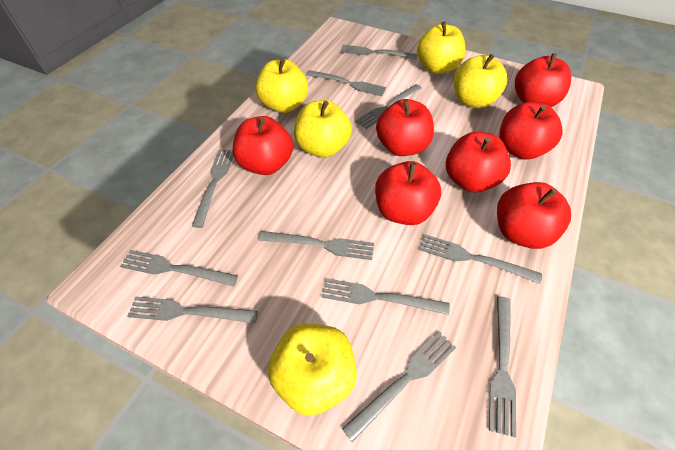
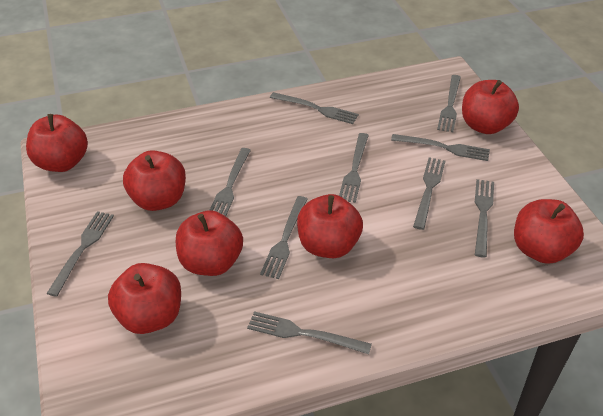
grey fork: [120,250,238,286] [127,297,258,323] [192,149,234,228] [259,231,374,260] [306,70,386,96] [322,278,450,315] [340,45,417,59] [342,331,457,442] [355,84,422,129] [420,234,542,284] [489,296,516,437] = 11 -> [46,211,114,297] [210,148,251,216] [247,311,372,354] [260,196,308,279] [270,92,359,124] [339,133,369,203] [391,134,490,161] [413,157,445,230] [437,75,461,132] [475,179,494,257] = 10
yellow apple: [256,58,308,113] [268,323,357,416] [294,100,352,158] [417,22,466,74] [453,54,507,108] = 5 -> none = 0

